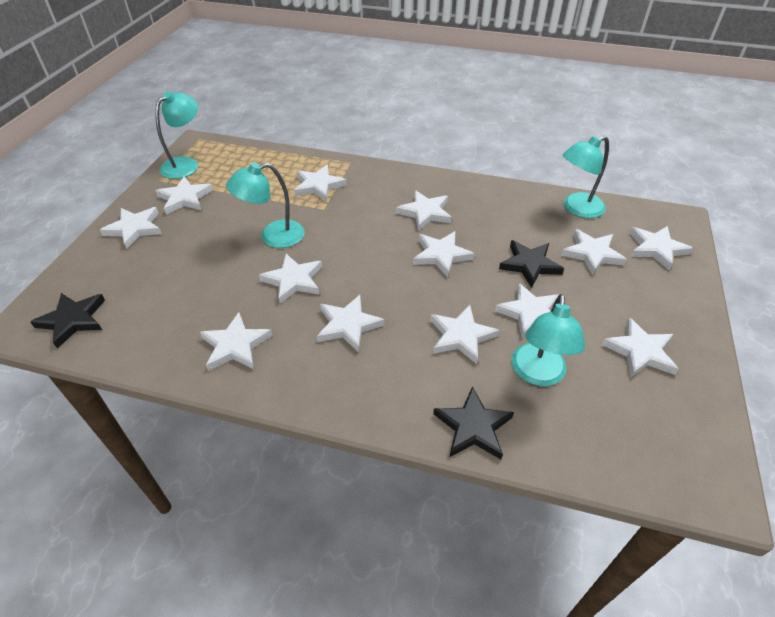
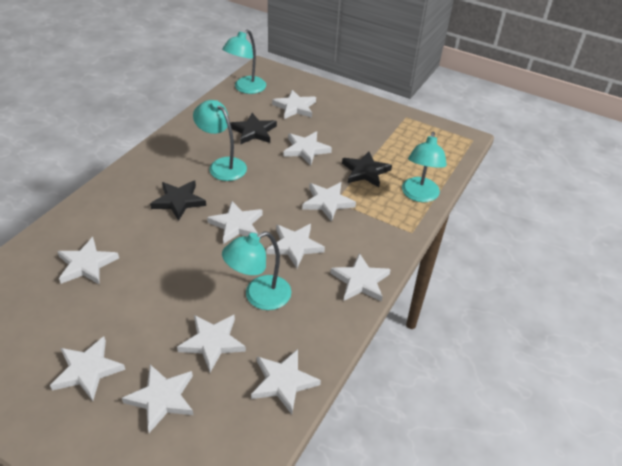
white star: [100,207,162,249] [155,176,213,214] [200,312,272,371] [259,254,322,303] [294,165,347,201] [317,295,385,353] [396,190,452,231] [413,231,474,277] [430,305,499,364] [495,283,559,338] [561,229,627,275] [602,317,679,378] [629,226,693,271] = 13 -> [50,336,125,401] [57,237,119,285] [122,365,194,433] [177,315,246,372] [207,201,262,244] [251,349,321,414] [267,224,325,268] [272,90,316,119] [283,131,332,165] [302,182,356,222] [331,253,391,302] = 11

